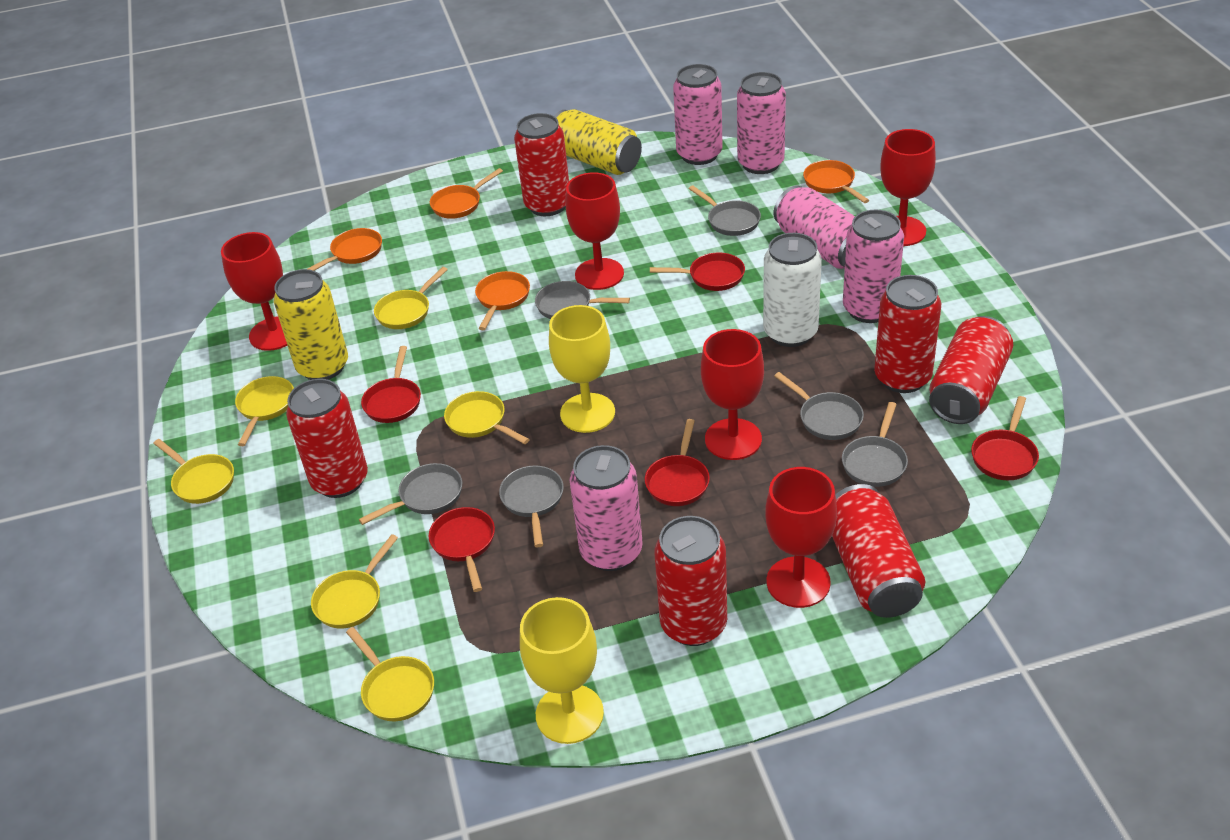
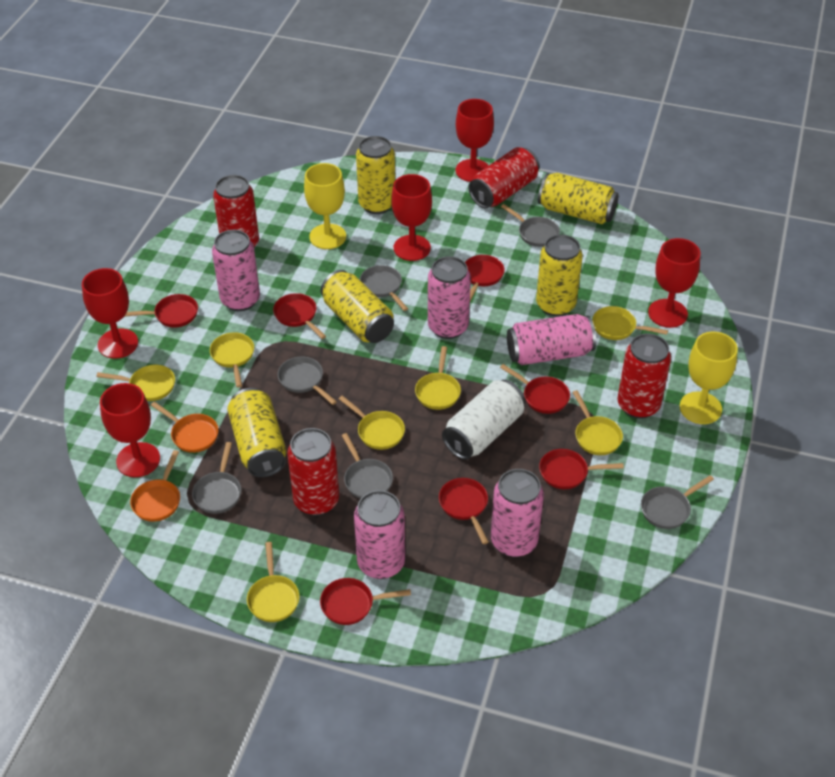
orange pan: [308,228,382,271] [430,168,503,219] [475,271,530,330] [803,160,869,203] = 4 -> [130,450,180,522] [151,402,219,453] = 2
red can: [286,379,368,498] [514,113,569,216] [655,516,727,646] [832,484,925,618] [874,275,941,393] [929,316,1013,424] = 6 -> [213,175,259,247] [287,428,339,515] [468,147,540,208] [618,334,671,419] = 4
red pan: [361,346,421,423] [428,507,495,592] [645,419,710,506] [650,253,745,291] [971,396,1039,480] = 5 -> [124,294,198,328] [273,293,326,339] [320,578,411,625] [439,478,489,544] [465,255,505,302] [500,364,570,414] [539,449,624,489] = 7
yellow can: [274,269,348,380] [554,109,642,175] = 2 -> [227,388,287,477] [321,270,394,343] [356,136,395,214] [536,234,583,317] [538,173,619,224] = 5
yellow pan: [153,439,234,504] [235,376,294,446] [311,534,398,629] [346,627,434,721] [374,267,448,329] [444,391,530,444] = 6 -> [96,365,175,401] [210,332,254,387] [247,542,299,622] [339,395,405,450] [415,346,461,410] [572,390,623,455] [592,306,668,340] = 7

